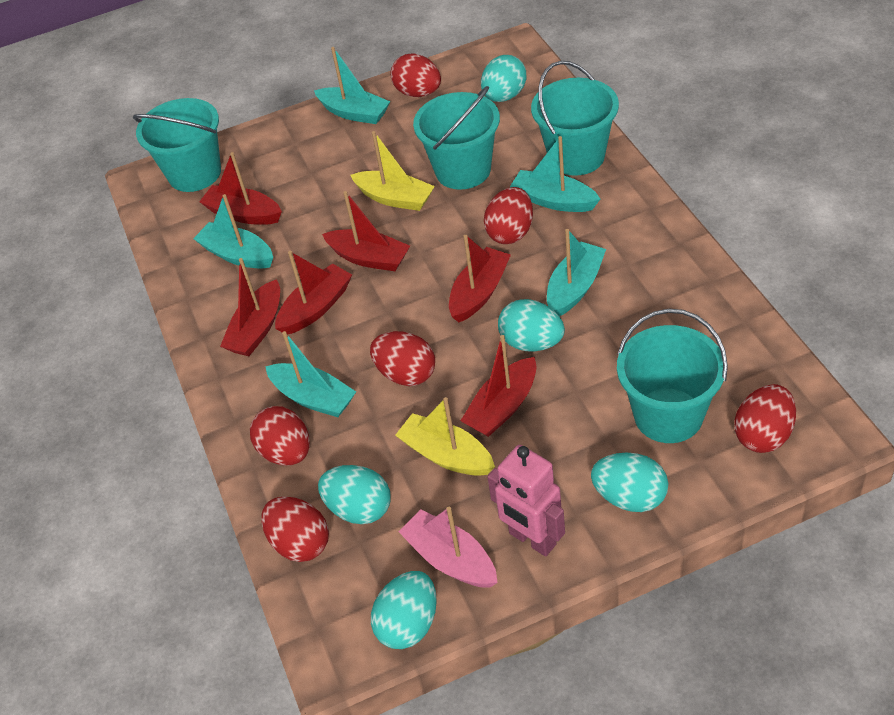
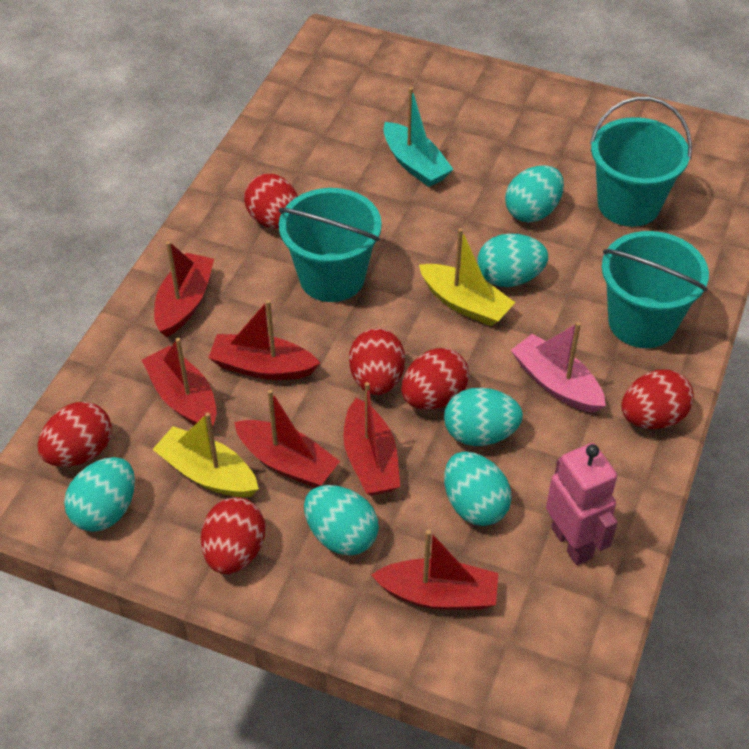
turquoise boat: [193,194,273,269] [265,331,356,417] [314,47,390,124] [510,136,600,212] [547,229,606,316] = 5 -> [383,87,454,187] = 1
turquoise bucket: [133,98,221,192] [413,86,500,190] [531,61,619,176] [617,309,728,443] = 4 -> [279,188,382,302] [590,97,692,227] [602,231,709,348] = 3
turquoise egg: [318,465,391,524] [371,571,437,649] [481,55,526,102] [498,299,565,351] [591,453,668,512] = 5 -> [64,457,135,532] [304,485,379,556] [444,388,523,446] [444,451,512,526] [478,233,548,287] [505,165,564,222] = 6

